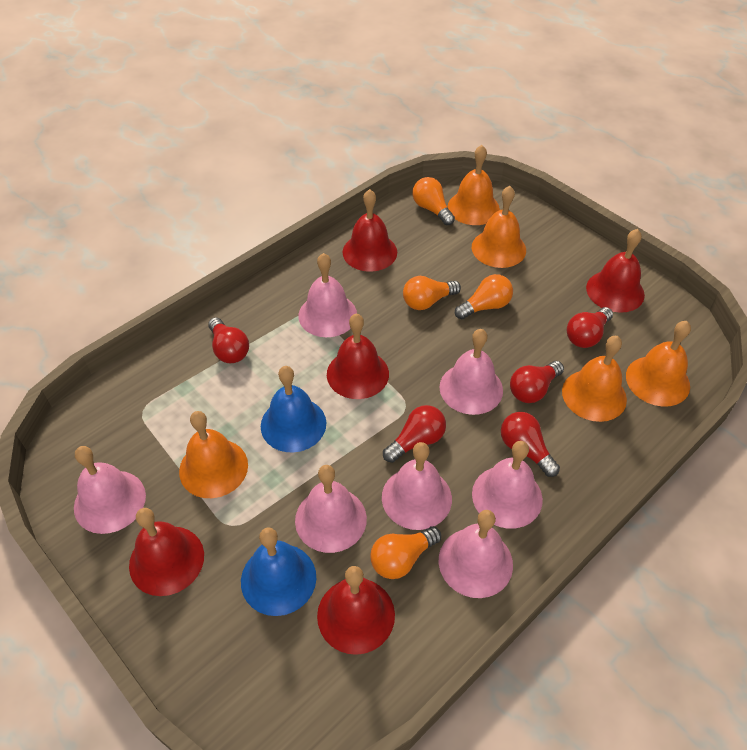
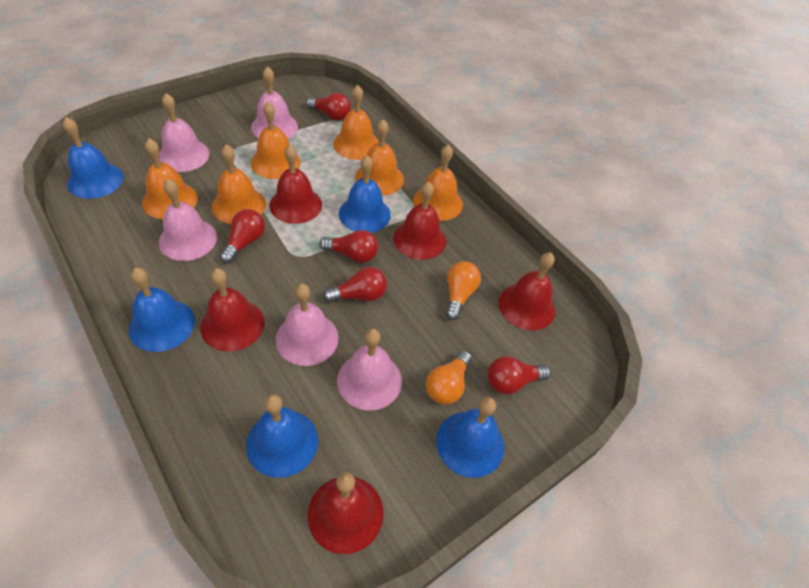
blue bell: [241,527,316,616] [261,366,326,452] = 2 -> [63,117,124,199] [129,268,195,352] [246,394,318,478] [339,155,391,233] [436,397,504,478] = 5
orange bell: [179,411,248,498] [448,145,500,225] [472,186,526,268] [562,336,627,422] [626,321,691,406] = 5 -> [142,139,198,219] [212,145,266,224] [251,102,300,179] [333,85,379,160] [355,119,404,196] [413,144,463,221] = 6
orange light bulb: [370,526,441,579] [403,276,461,310] [412,177,455,225] [455,274,513,319] = 4 -> [426,350,472,405] [446,261,481,320] = 2
pink bell: [74,446,146,534] [295,465,367,553] [298,253,357,337] [382,442,452,530] [439,329,503,415] [439,510,513,598] [472,441,543,529] = 7 -> [159,93,210,172] [159,179,217,261] [251,66,298,139] [276,284,339,366] [337,329,402,410] = 5

